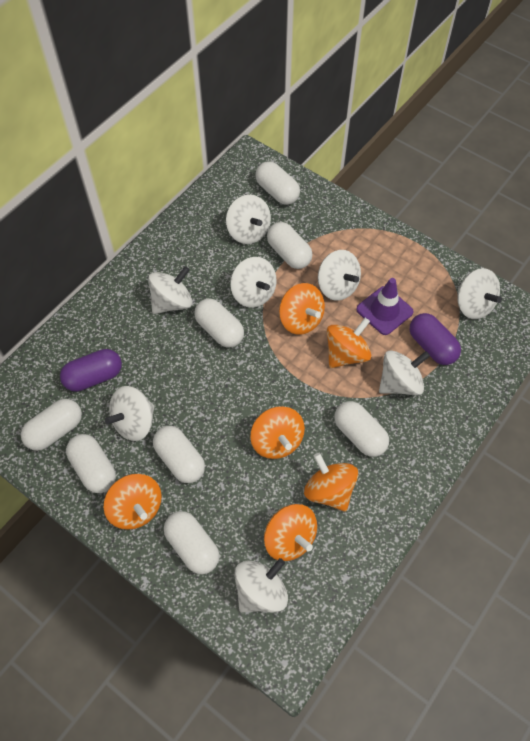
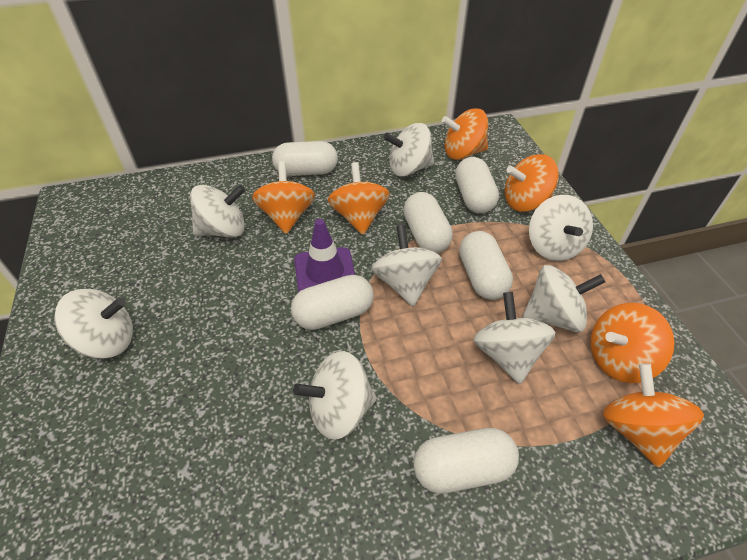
purple capsule: [60,349,122,392] [409,313,461,365] = 2 -> none = 0
white capsule: [21,399,82,451] [66,434,116,493] [153,426,205,483] [164,511,219,574] [194,299,244,348] [255,161,300,205] [267,222,313,269] [334,401,389,457] = 8 -> [272,141,338,176] [291,275,374,330] [403,192,453,253] [413,428,519,494] [455,157,499,213] [459,231,513,300] = 6

